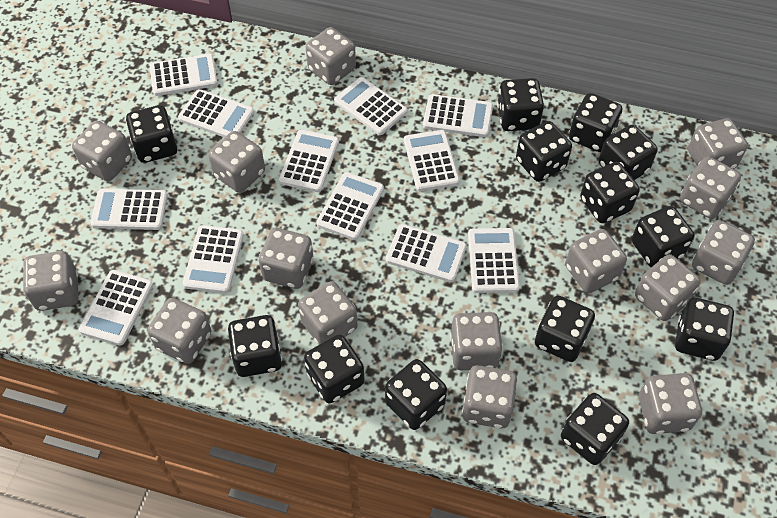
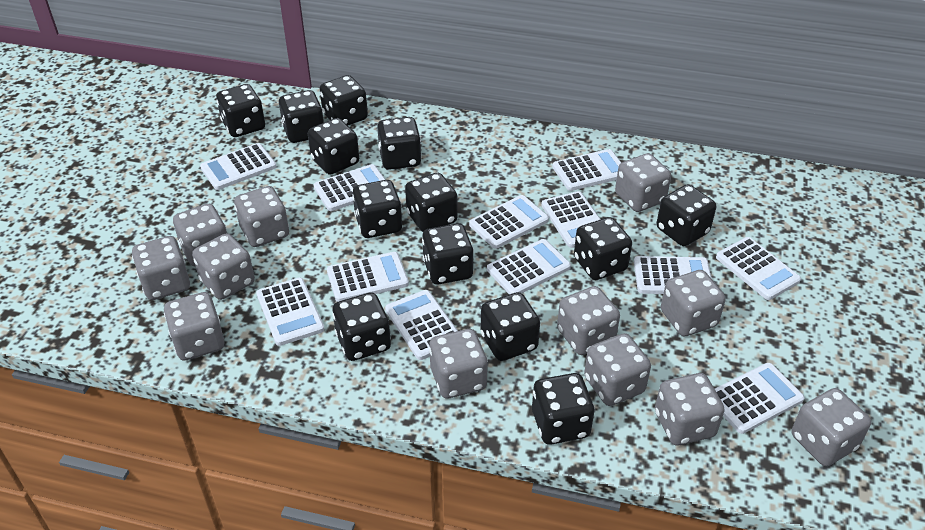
grey dice: [23,251,78,311] [72,121,132,181] [147,298,211,364] [208,131,265,193] [259,228,313,289] [298,281,357,345] [306,27,356,85] [450,312,503,370] [462,365,517,428] [565,229,627,293] [635,254,701,321] [639,373,702,434] [680,156,741,219] [688,118,748,169] [692,220,755,285] = 15 -> [132,236,190,300] [164,292,225,361] [173,204,227,266] [192,233,255,300] [234,186,289,247] [429,329,488,398] [557,286,620,355] [584,333,651,406] [615,153,671,212] [655,373,725,445] [661,270,726,336] [792,388,871,466] = 12

